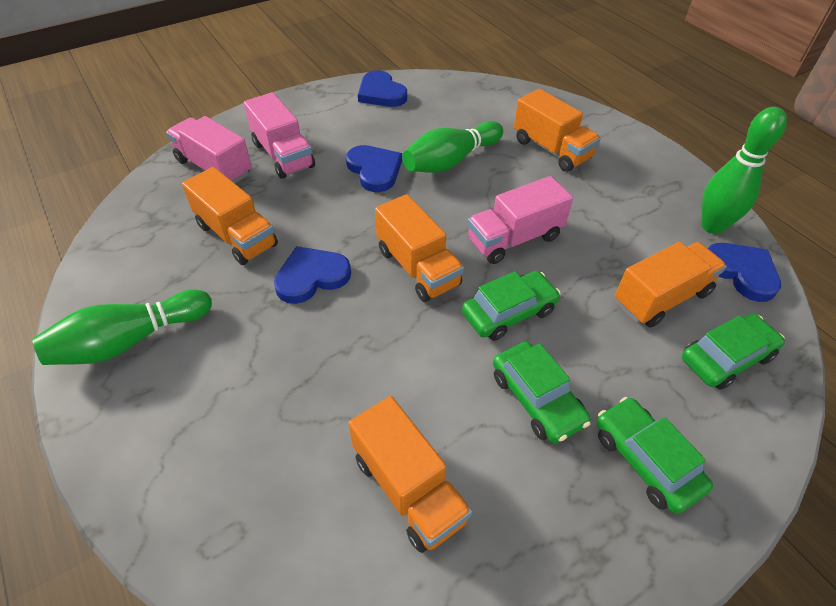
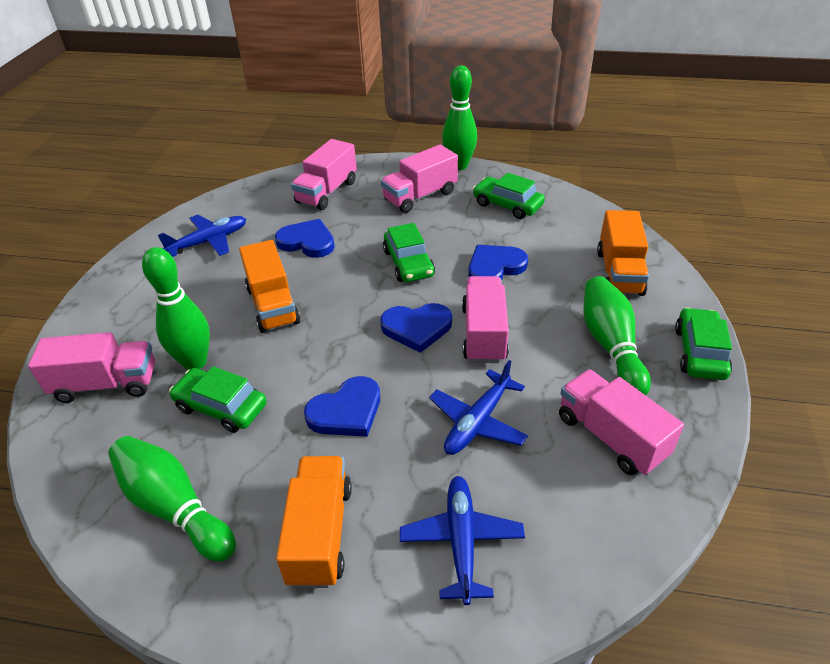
blue plane: none = 0 -> [158,215,246,257] [400,476,525,605] [429,360,528,455] = 3
green bowling pin: [32,290,212,365] [402,121,503,173] [701,107,787,234] = 3 -> [108,436,236,562] [142,247,210,370] [442,66,477,170] [584,276,651,395] = 4
orange truck: [182,167,278,265] [349,396,472,553] [375,194,464,302] [514,89,601,172] [615,242,727,327] = 5 -> [239,240,300,333] [276,456,352,588] [597,210,649,296] = 3
pink truck: [166,116,252,183] [244,92,315,179] [467,176,573,264] = 3 -> [28,332,155,403] [291,139,357,210] [381,145,458,213] [462,276,509,363] [559,369,684,476] = 5

